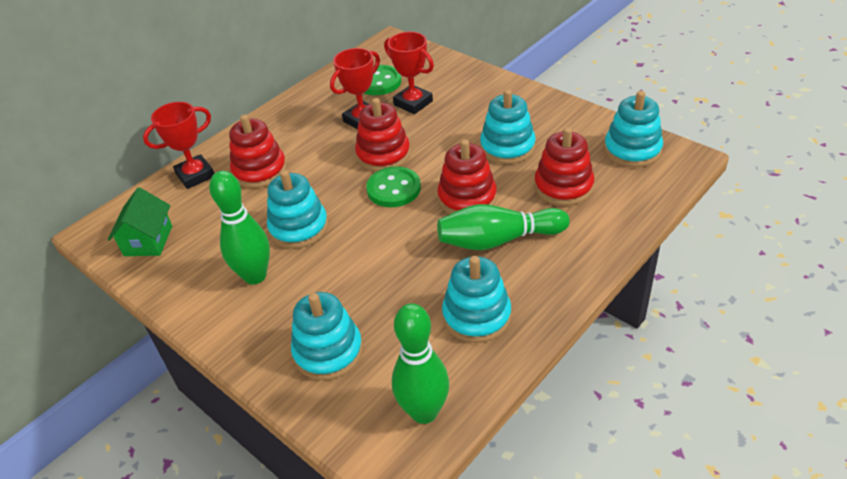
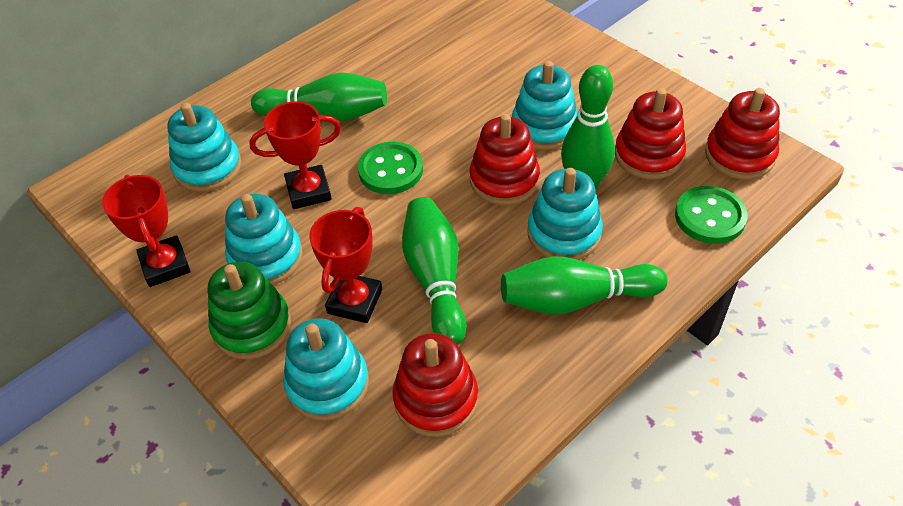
green bowling pin: [209,171,270,285] [392,303,449,424] [437,204,570,250] = 3 -> [251,73,387,121] [402,197,467,345] [501,256,667,315] [561,65,615,190] = 4
green house: [108,187,172,256] = 1 -> none = 0
green stacking toy: none = 0 -> [208,262,291,360] = 1

